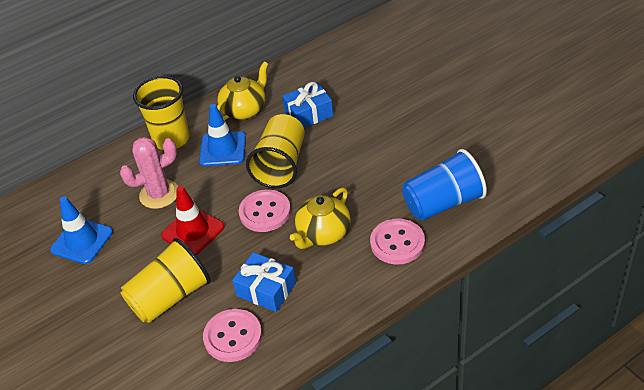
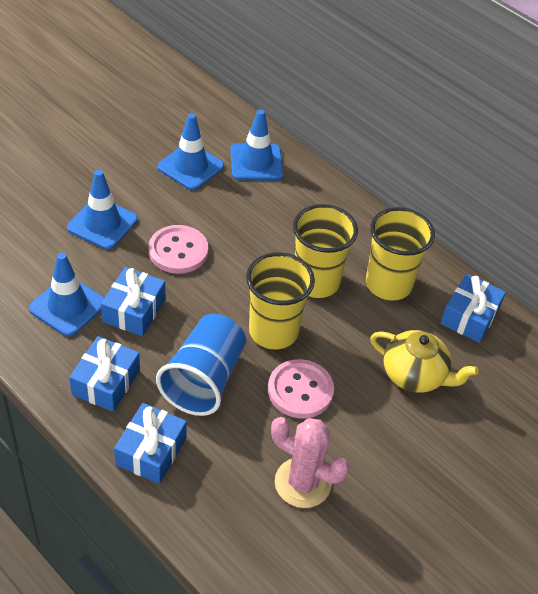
blue gift: [232,252,296,312] [282,82,333,128] = 2 -> [69,336,140,412] [101,267,165,336] [114,403,187,484] [440,274,506,343] = 4
blue traffic cone: [50,196,113,264] [199,104,246,166] = 2 -> [29,253,104,337] [67,170,138,250] [157,113,224,190] [230,109,283,180] = 4
pink button: [203,309,262,362] [239,189,291,232] [370,218,425,265] = 3 -> [149,225,208,274] [268,359,334,419] = 2
red traffic cone: [161,186,225,255] = 1 -> none = 0
yellow teapot: [217,62,268,120] [290,188,351,249] = 2 -> [370,330,479,393] = 1

